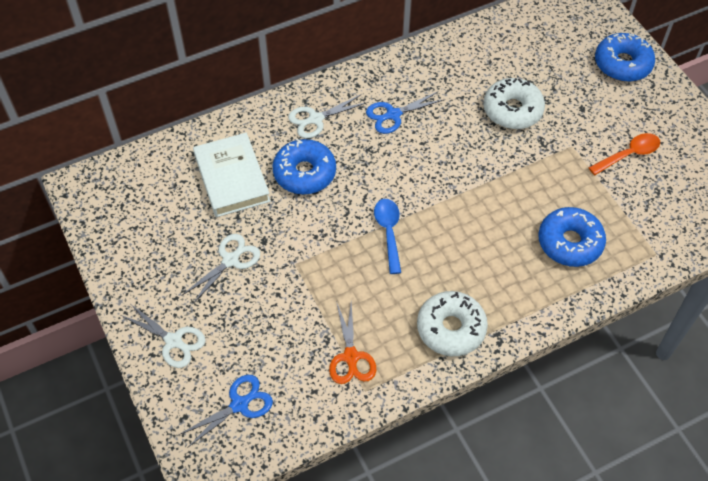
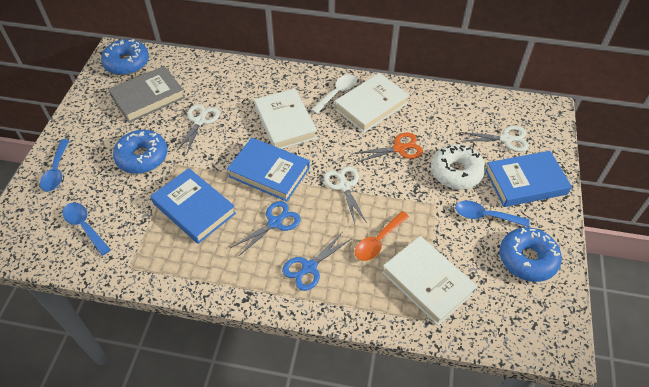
blue book: none = 0 -> [151,168,236,244] [227,137,310,202] [485,151,572,207] = 3
blue spoon: [374,199,401,274] = 1 -> [40,139,69,192] [63,202,111,256] [455,201,530,227] = 3
grey book: none = 0 -> [108,66,185,123] = 1
white book: [193,133,270,217] = 1 -> [254,88,317,149] [335,73,409,133] [382,236,477,326] = 3
white donut: [417,291,488,356] [483,78,545,129] = 2 -> [431,144,486,190] = 1
white spoon: none = 0 -> [311,74,357,114] = 1

